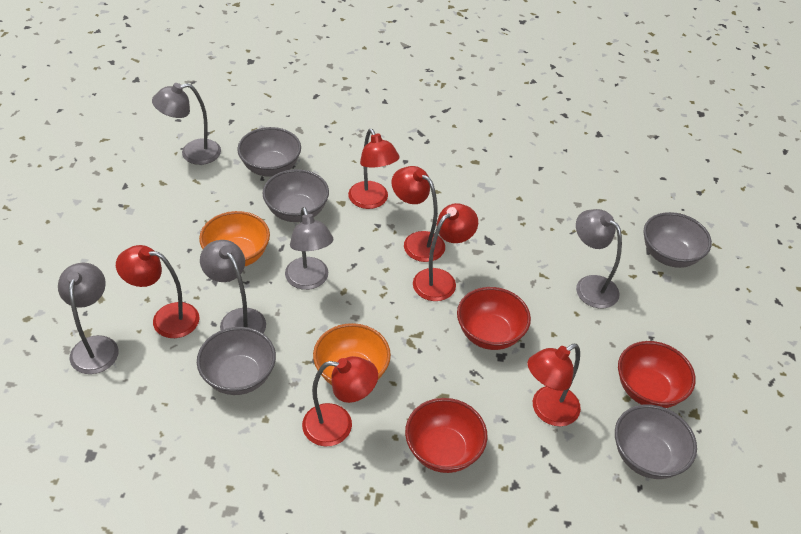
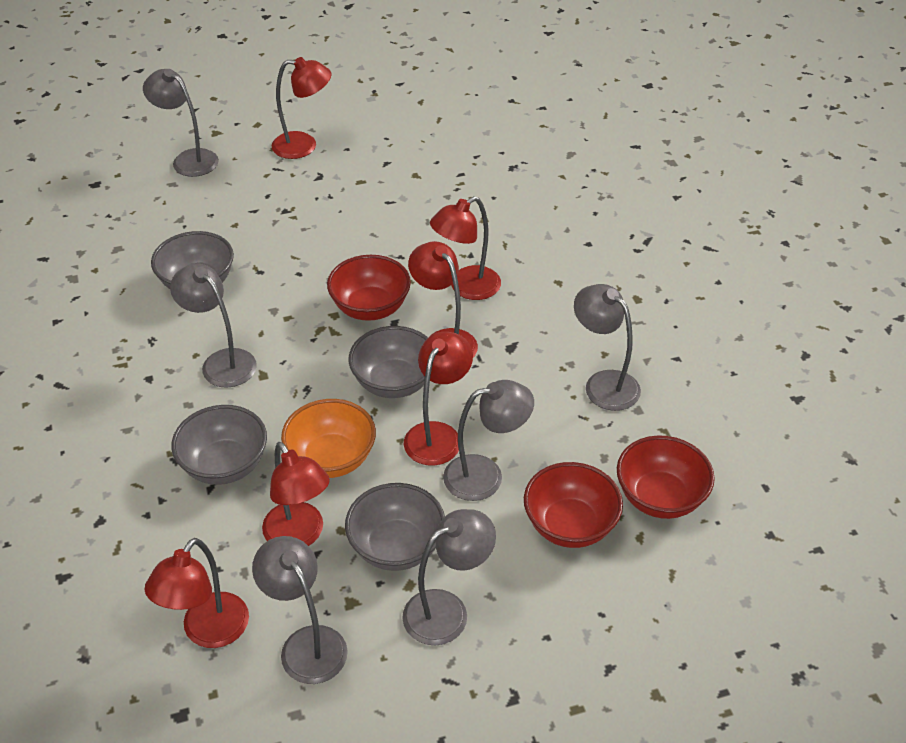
grey bowl: [197,327,276,395] [237,127,301,177] [262,169,329,222] [615,404,697,479] [643,212,712,268] = 5 -> [151,231,234,289] [171,405,267,485] [345,483,445,571] [348,326,428,398] = 4
grey lamp: [58,263,118,374] [152,83,221,165] [200,240,266,333] [285,207,333,290] [576,209,622,308] = 5 -> [143,69,219,177] [170,263,257,388] [252,536,348,684] [402,509,496,645] [443,380,534,501] [574,284,641,411] = 6
orange bowl: [199,211,270,266] [313,323,391,385] = 2 -> [281,399,376,478] = 1

